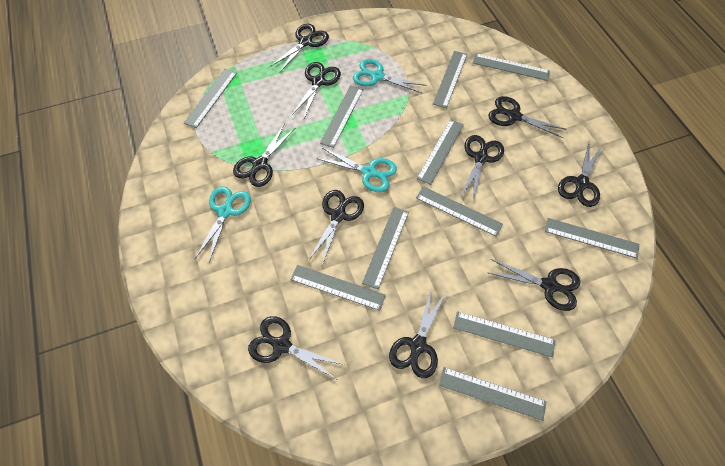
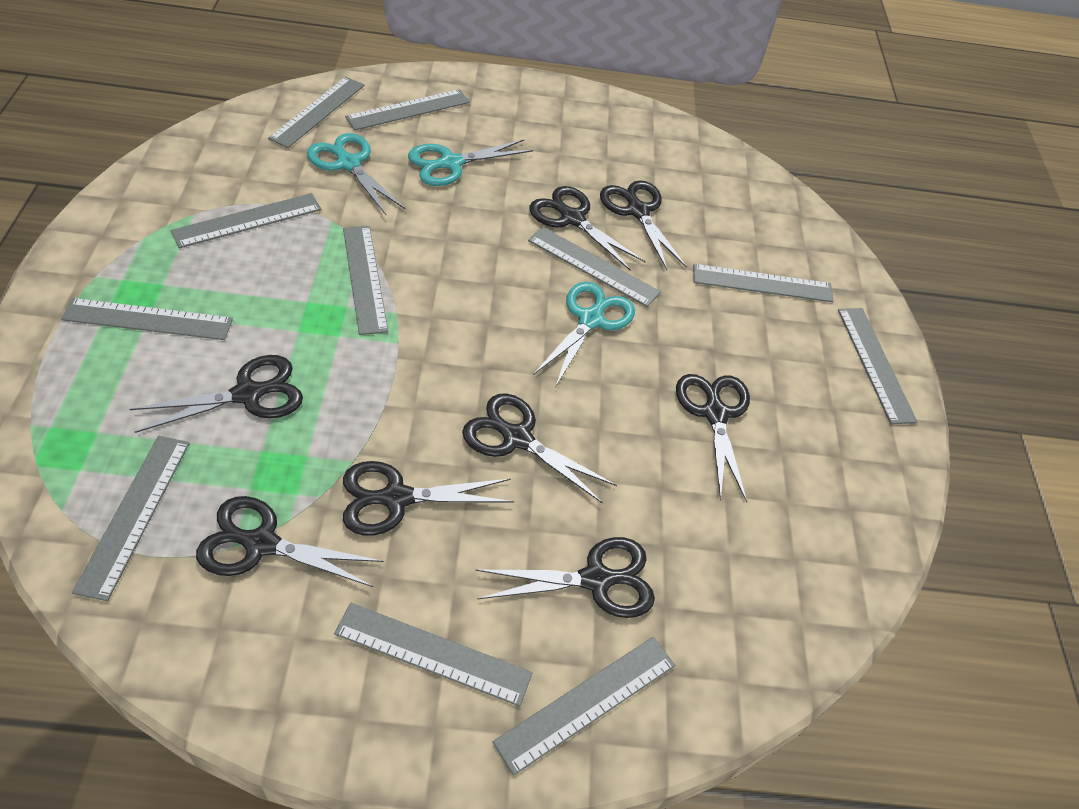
black scissors: [233,123,295,187] [248,316,344,379] [270,24,329,72] [292,62,341,118] [308,190,364,265] [389,287,446,378] [460,135,504,203] [488,96,567,138] [489,259,580,311] [558,140,602,207] = 10 -> [129,355,303,433] [196,496,384,587] [343,461,514,536] [462,393,617,503] [475,537,655,618] [529,186,646,271] [600,180,687,270] [676,374,750,502] = 8

